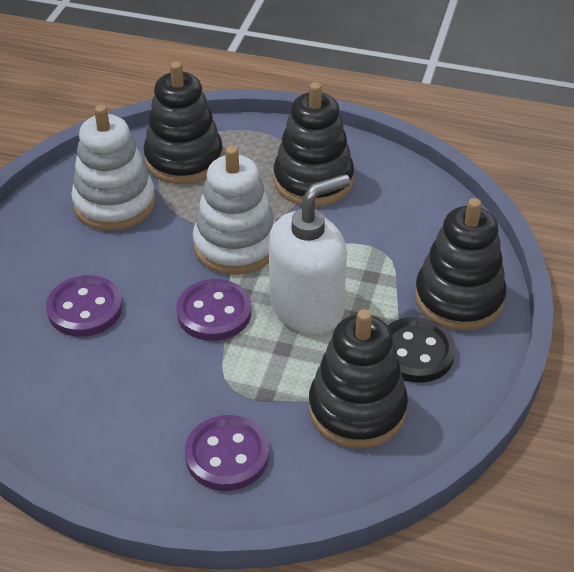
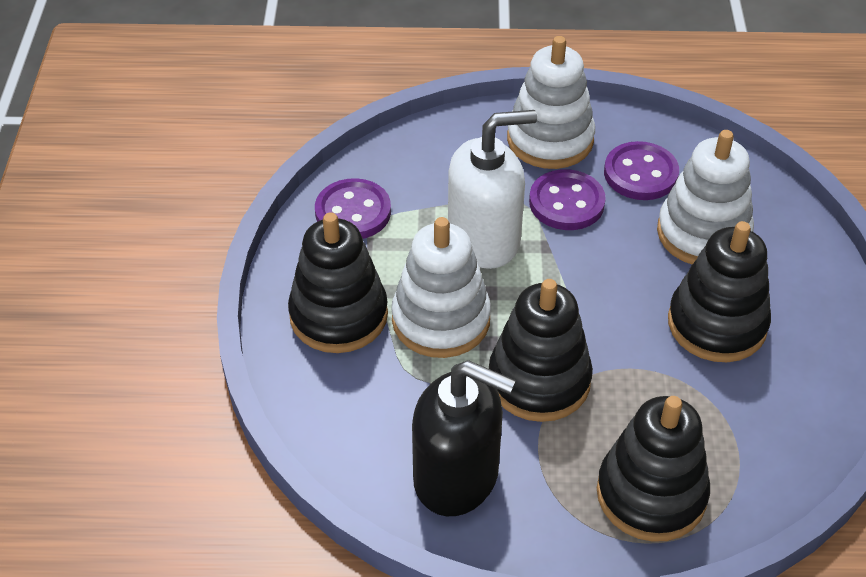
black button: [388,317,456,383] = 1 -> none = 0
black soap dispenser: none = 0 -> [412,360,516,516] = 1
white stacking toy: [71,105,156,231] [193,146,276,275] = 2 -> [391,217,491,358] [507,36,595,169] [657,130,754,264] = 3

